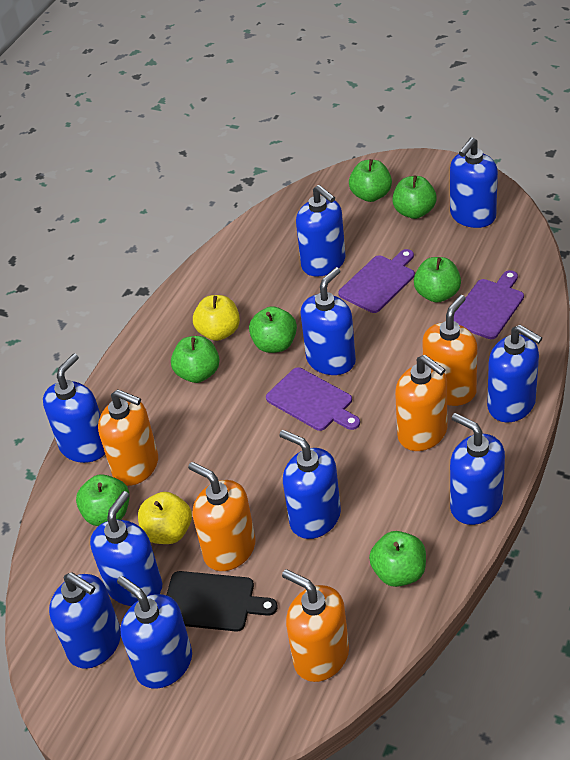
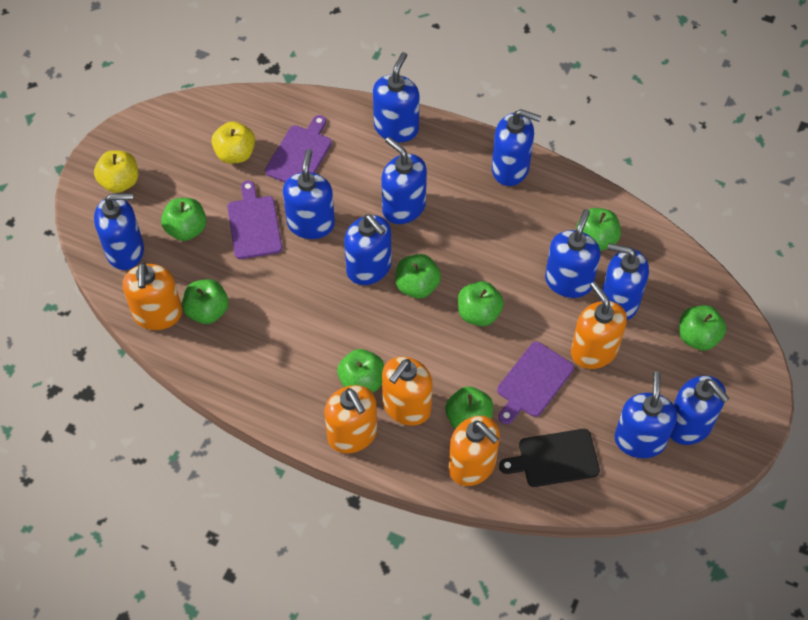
green apple: [76,474,130,526] [171,336,220,383] [249,306,297,353] [349,159,392,202] [369,531,426,587] [392,176,437,219] [414,257,461,303] = 7 -> [161,198,206,241] [182,279,229,324] [337,349,384,393] [395,254,441,299] [445,386,493,429] [458,281,504,326] [576,208,621,251] [679,305,726,351] = 8

